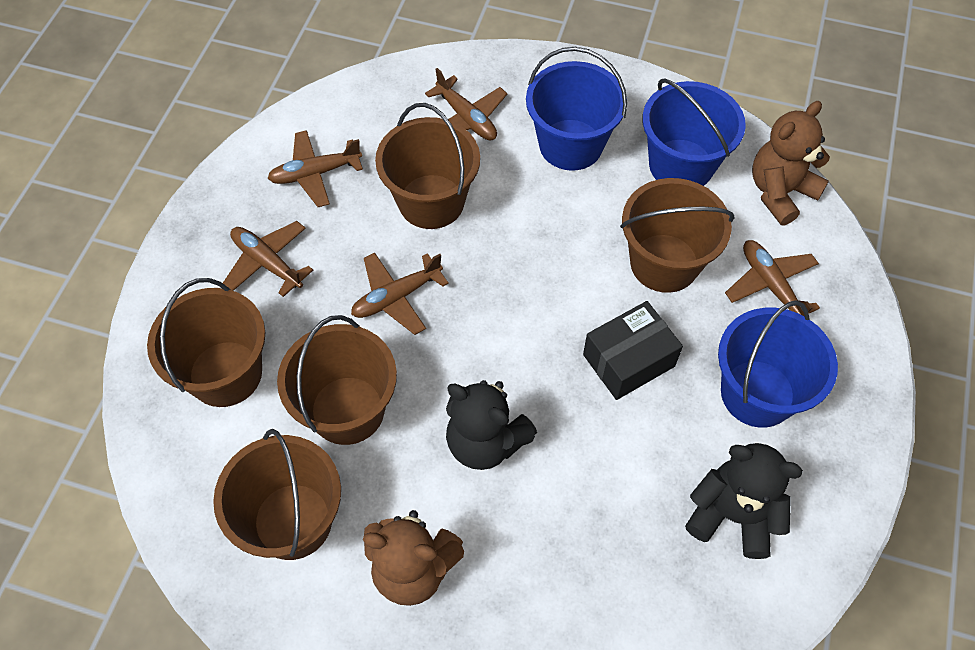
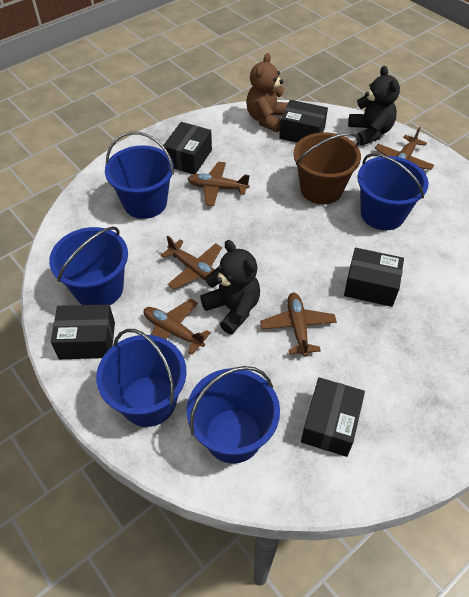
black box: [583,301,683,400] = 1 -> [51,304,115,359] [163,122,212,174] [279,100,328,143] [301,378,365,457] [344,248,404,307] = 5
blue bucket: [526,47,627,171] [642,79,746,186] [718,300,838,428] = 3 -> [49,226,128,305] [96,329,186,427] [105,132,174,219] [187,366,280,464] [357,153,428,230] = 5
brown bucket: [147,278,266,407] [213,429,341,560] [277,315,397,445] [375,103,480,229] [620,178,734,293] = 5 -> [293,132,361,204] = 1
brown teddy bear: [363,510,464,606] [752,101,830,226] = 2 -> [246,53,288,132] = 1

